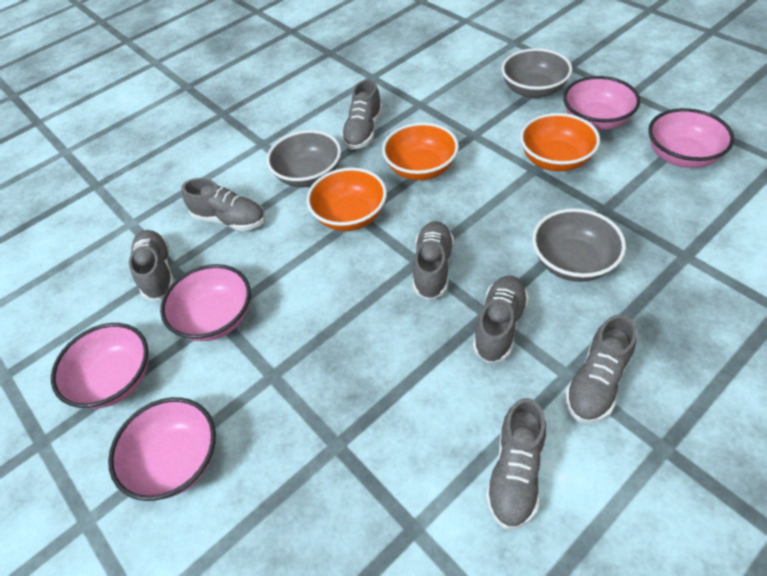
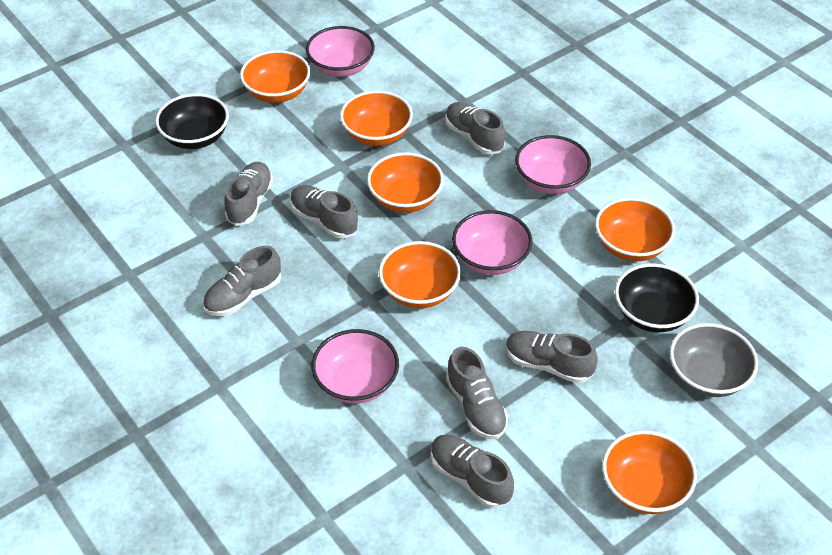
black bowl: none = 0 -> [155,93,229,149] [615,263,699,332] = 2
grey bowl: [266,130,341,187] [501,48,572,99] [532,208,626,282] = 3 -> [670,323,758,397] = 1
orange bowl: [306,167,387,231] [382,122,459,180] [520,113,600,171] = 3 -> [240,50,311,103] [340,90,413,146] [367,152,444,213] [379,241,461,308] [595,198,675,261] [602,430,697,514] = 6
pink bowl: [51,323,148,409] [108,397,216,501] [160,264,251,341] [563,76,640,130] [648,108,734,168] = 5 -> [306,26,375,77] [311,329,399,404] [452,210,533,275] [515,135,591,194] = 4

